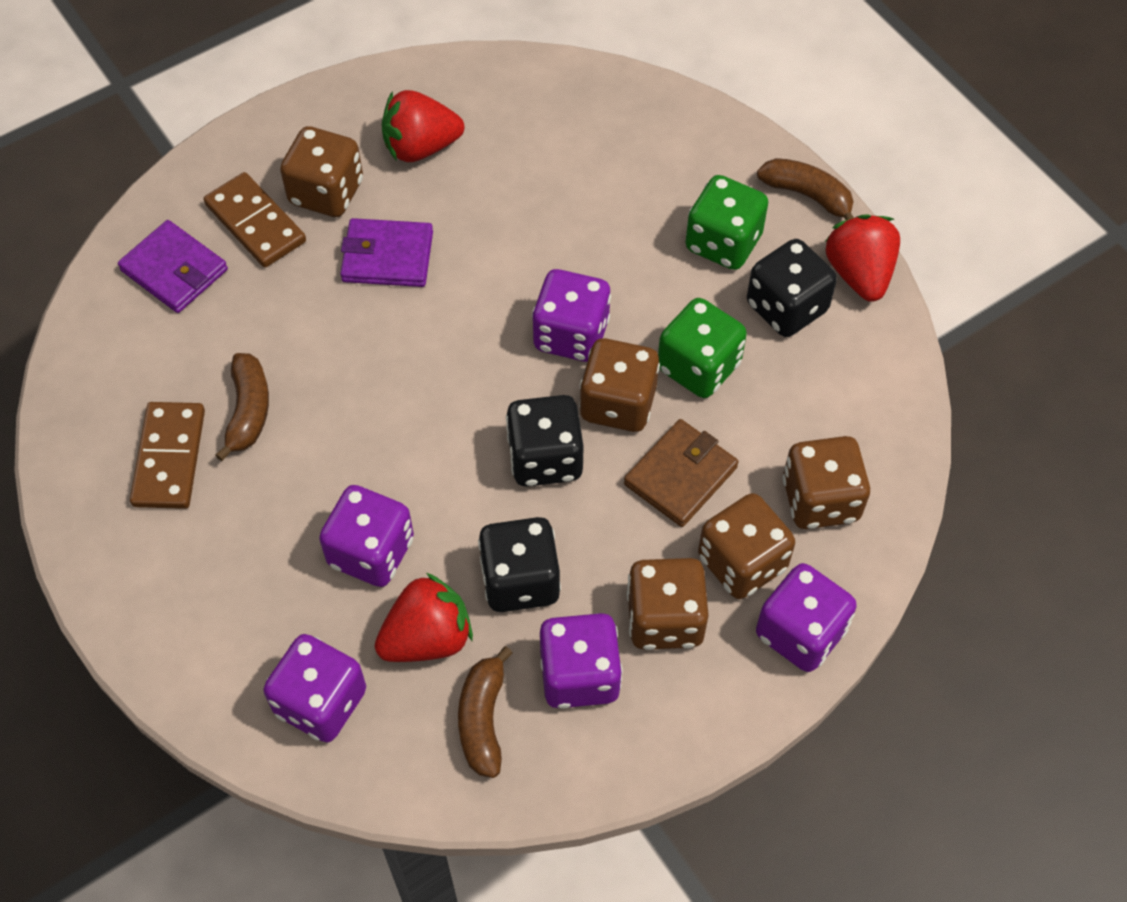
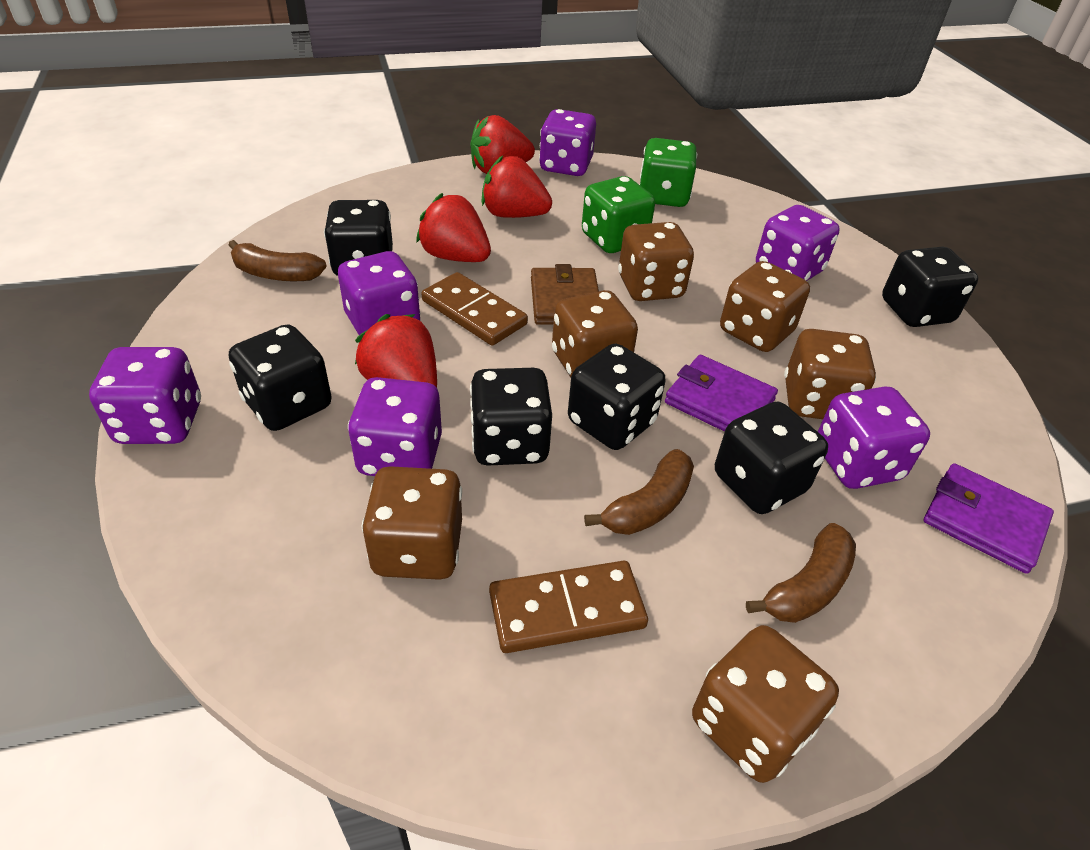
black dice: [478,517,561,612] [506,395,584,487] [747,239,837,337] = 3 -> [229,324,332,431] [324,200,393,276] [470,368,552,466] [568,343,666,450] [715,402,828,514] [882,247,978,327] = 6
brown dice: [280,126,363,217] [579,338,660,432] [627,558,709,650] [698,493,795,599] [782,436,870,529] = 5 -> [362,466,462,580] [552,290,638,377] [618,222,694,301] [692,625,839,783] [720,261,810,352] [784,329,876,419] = 6
purple dice: [263,634,366,742] [319,485,414,587] [532,269,611,362] [540,613,623,709] [756,563,857,672] = 5 -> [89,347,201,444] [338,251,420,335] [348,377,442,476] [539,109,596,176] [756,205,840,281] [818,386,930,489] = 6
red strawberry: [375,573,473,662] [382,90,464,162] [825,214,900,302] = 3 -> [355,314,437,387] [416,193,491,262] [470,115,535,174] [481,156,552,218] = 4

